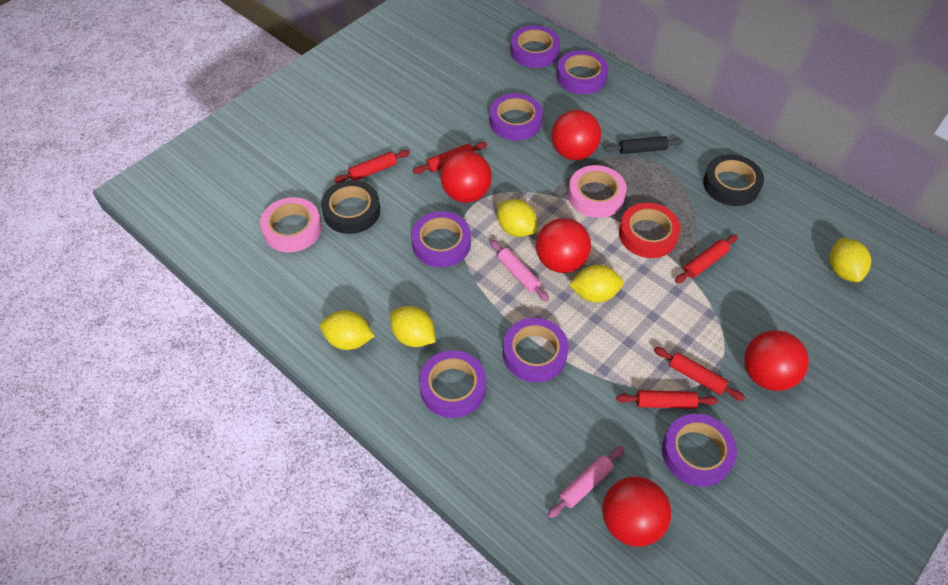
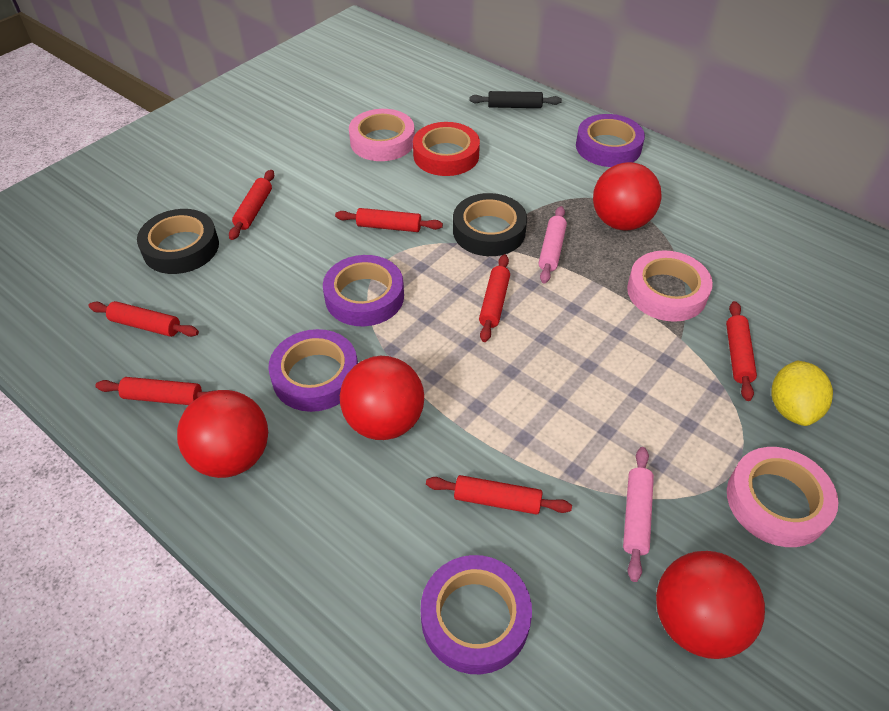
pink tape: [260,197,322,252] [568,165,627,218] = 2 -> [349,109,415,161] [627,250,713,322] [727,447,838,547] = 3
purple tape: [411,211,471,267] [419,350,486,418] [490,93,543,141] [503,318,569,382] [510,25,560,68] [557,50,608,94] [662,414,737,487] = 7 -> [268,329,358,412] [323,255,404,326] [421,555,532,674] [576,114,645,167] = 4
red ball: [440,151,492,203] [536,218,591,273] [551,110,601,160] [602,477,671,547] [744,330,809,391] = 5 -> [177,390,268,478] [340,356,424,440] [593,162,662,231] [656,551,765,659] = 4
red rolling pin: [334,150,410,183] [413,142,487,174] [616,390,718,409] [654,347,745,401] [675,235,738,283] = 5 -> [88,301,199,337] [95,377,211,405] [229,170,274,240] [335,208,443,232] [426,475,572,515] [479,254,510,342] [726,301,757,401] = 7
yellow lemon: [320,310,374,350] [390,306,435,347] [497,199,537,237] [569,265,624,302] [830,238,871,282] = 5 -> [772,361,833,426] = 1

